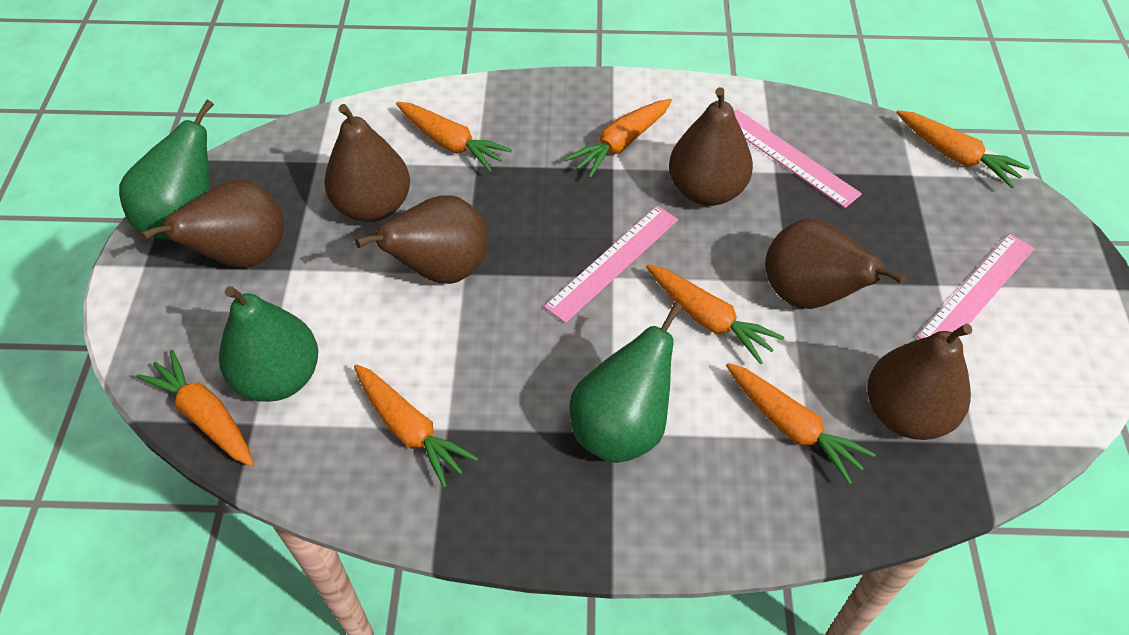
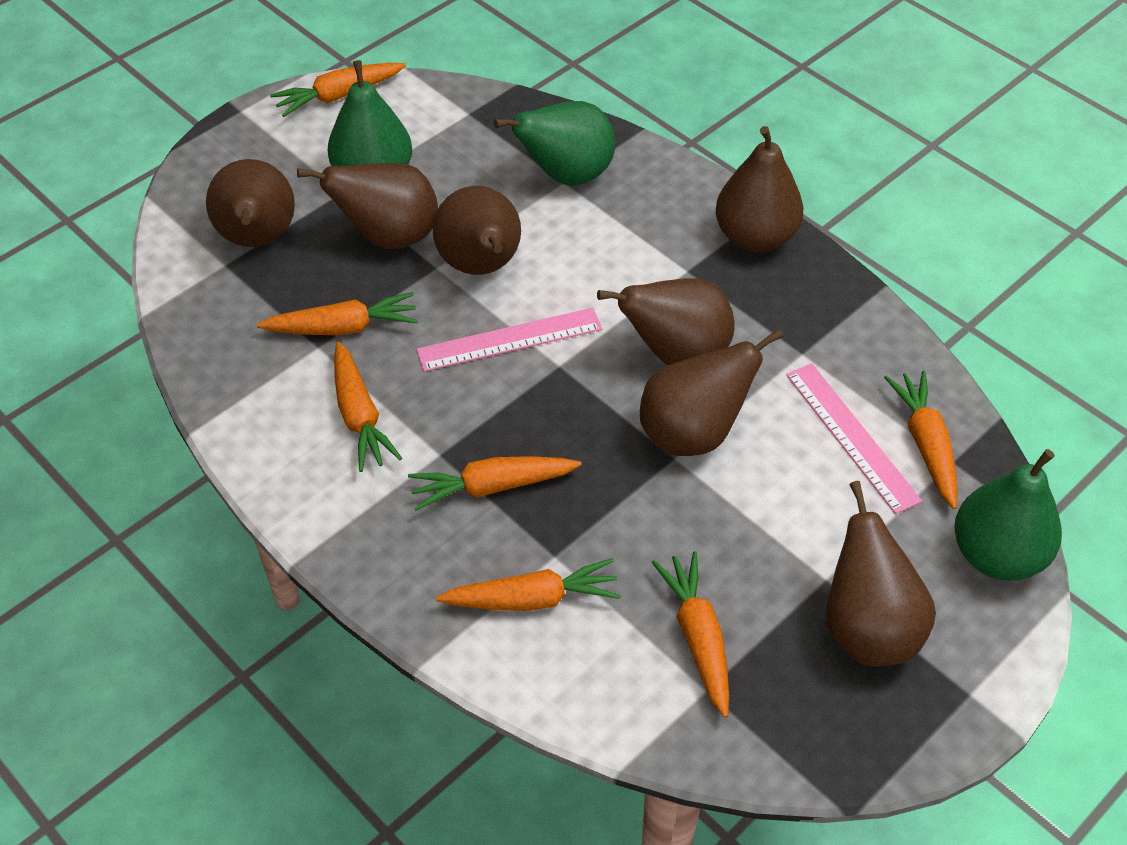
brown pear: [141,180,284,268] [324,104,410,222] [355,195,488,284] [669,87,753,206] [765,219,906,309] [867,324,972,440] = 6 -> [206,159,295,247] [297,163,438,249] [433,186,521,275] [597,278,735,365] [640,328,784,456] [716,126,803,252] [826,481,936,666] = 7
pink ruler: [544,206,678,323] [734,109,862,208] [917,234,1035,339] = 3 -> [416,308,602,372] [786,363,922,514] = 2

